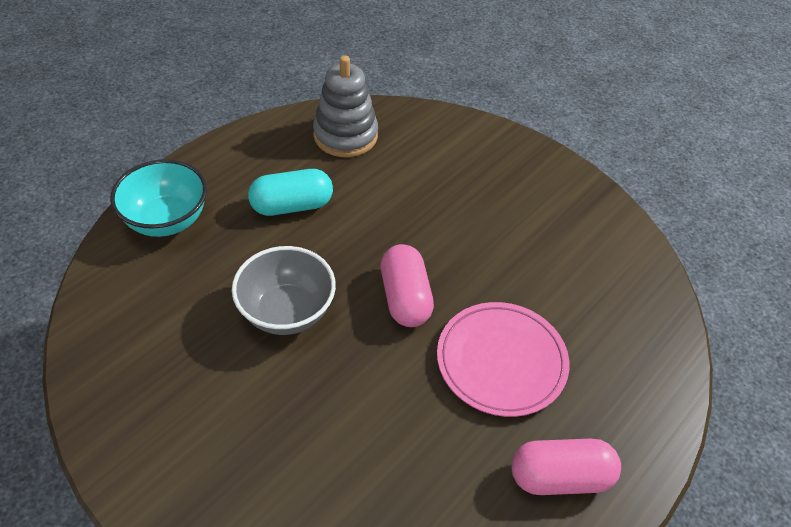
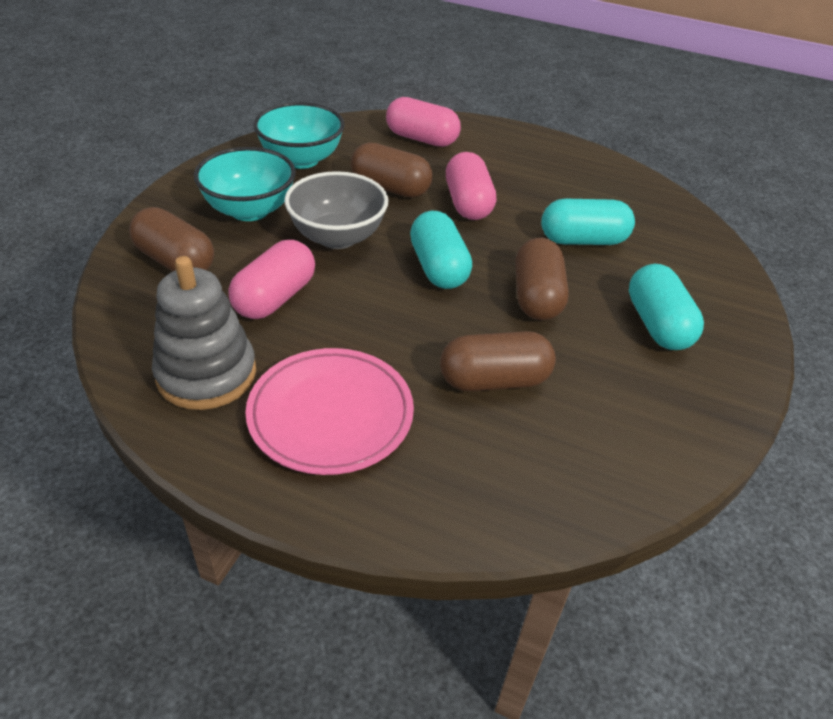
brown capsule: none = 0 -> [129,207,214,272] [351,142,433,198] [440,331,556,391] [515,238,569,320] = 4
pink capsule: [381,244,434,327] [511,439,621,495] = 2 -> [229,240,315,319] [386,97,461,147] [446,152,496,220] = 3
turquoise bowl: [110,159,207,237] = 1 -> [194,147,296,221] [253,102,345,169] = 2
turquoise capsule: [248,169,333,216] = 1 -> [410,211,472,289] [541,199,635,245] [629,264,704,350] = 3

